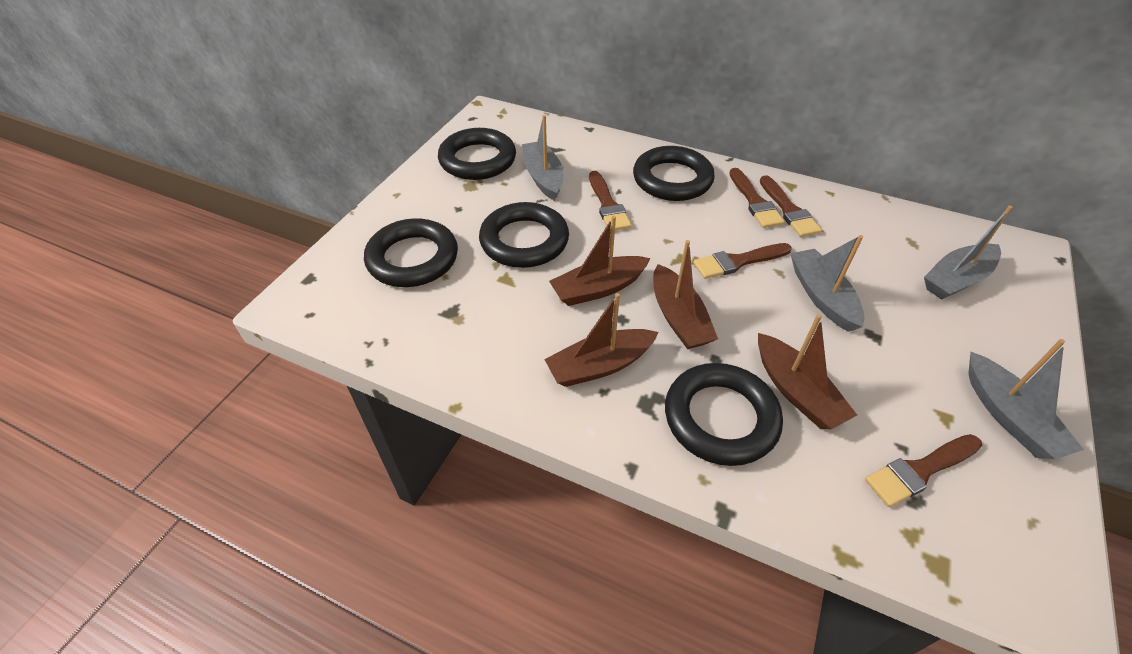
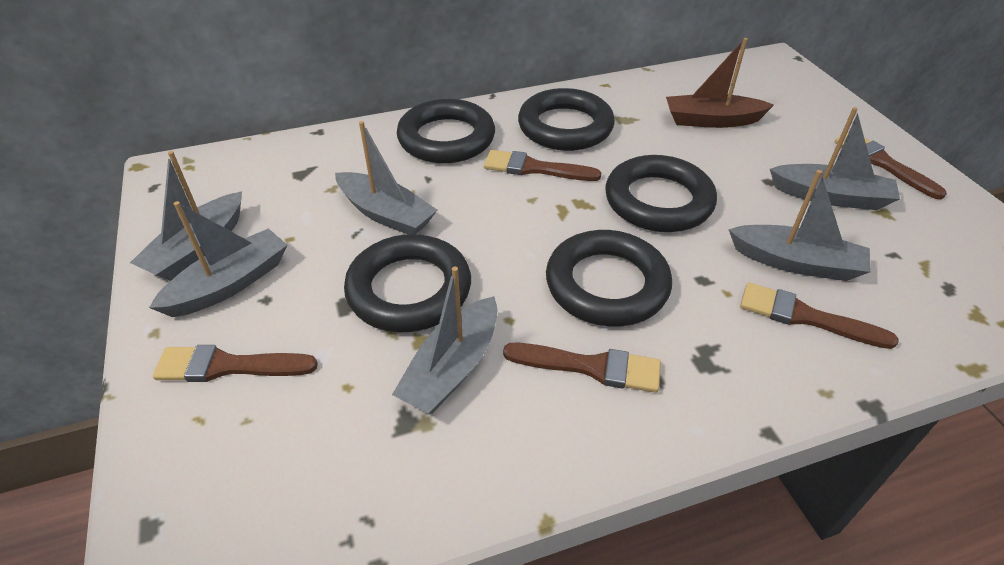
brown boat: [544,293,659,387] [549,216,651,306] [653,240,718,349] [758,314,857,429] = 4 -> [666,38,774,128] = 1
grey boat: [522,115,563,201] [790,235,865,332] [924,206,1013,300] [968,339,1084,459] = 4 -> [130,151,242,281] [149,201,287,317] [335,121,437,234] [392,267,498,414] [728,170,871,281] [770,107,900,210] = 6

